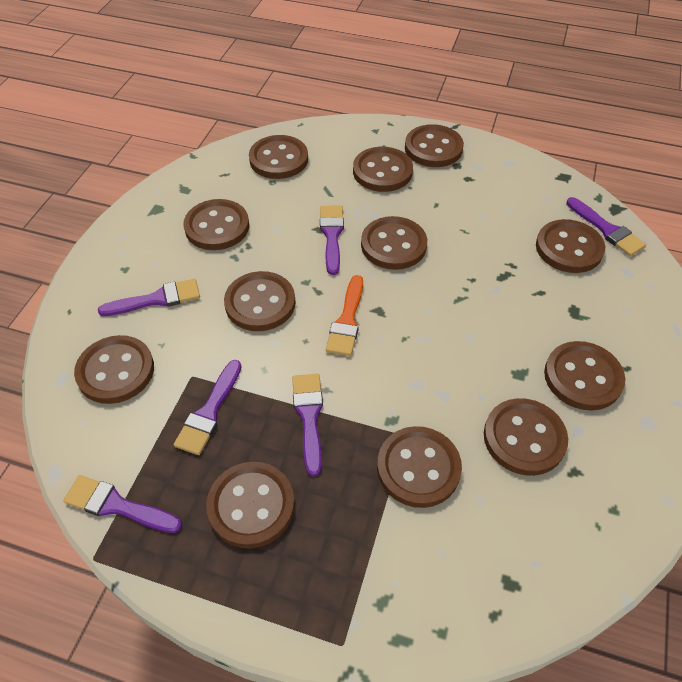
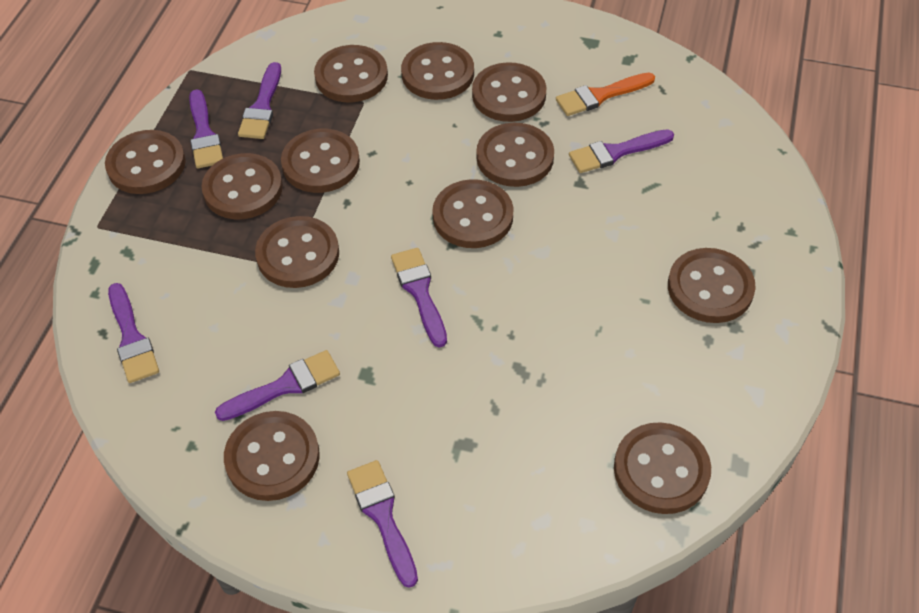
purple brush: [63,475,182,533] [98,279,200,316] [174,360,242,455] [292,374,323,476] [320,205,344,275] [567,197,646,256] = 6 -> [108,283,159,383] [189,90,223,168] [215,350,340,421] [238,62,281,139] [347,460,418,588] [391,248,447,348] [569,129,674,173] = 7

